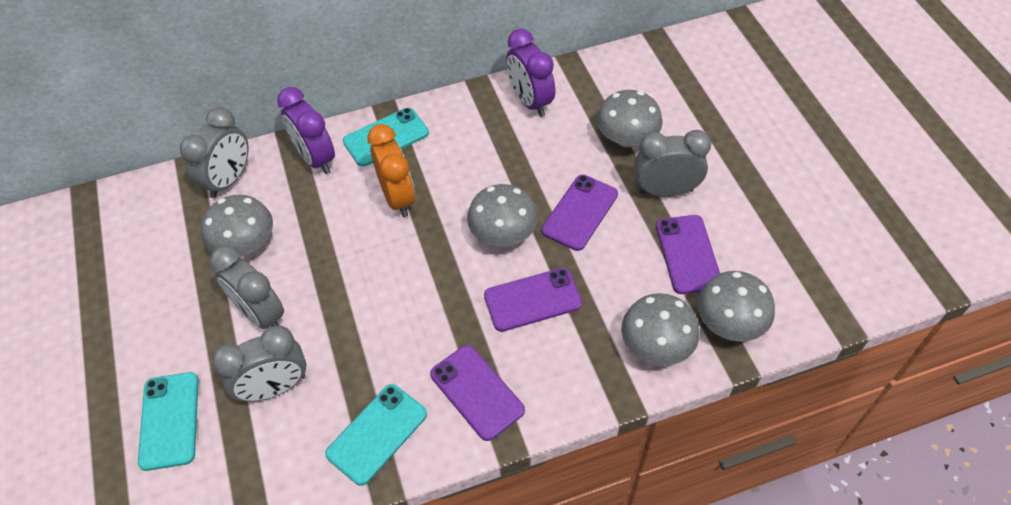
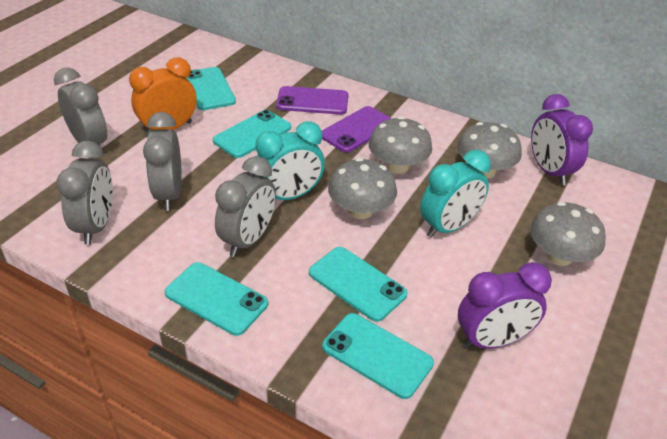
grey mushroom: [201,195,273,257] [467,184,538,247] [596,90,663,147] [621,293,700,366] [697,271,775,342] = 5 -> [328,158,397,219] [369,116,432,174] [457,122,522,178] [530,202,606,266] = 4
purple phone: [430,345,525,441] [484,268,582,332] [541,175,618,251] [656,215,720,294] = 4 -> [276,86,349,115] [322,106,392,153] = 2
turquoise clock: none = 0 -> [255,121,325,200] [420,150,491,238] = 2
turquoise phone: [138,372,199,471] [325,384,427,486] [343,108,429,167] = 3 -> [165,262,268,336] [186,67,236,110] [213,110,291,158] [309,247,408,322] [322,313,434,399] = 5

